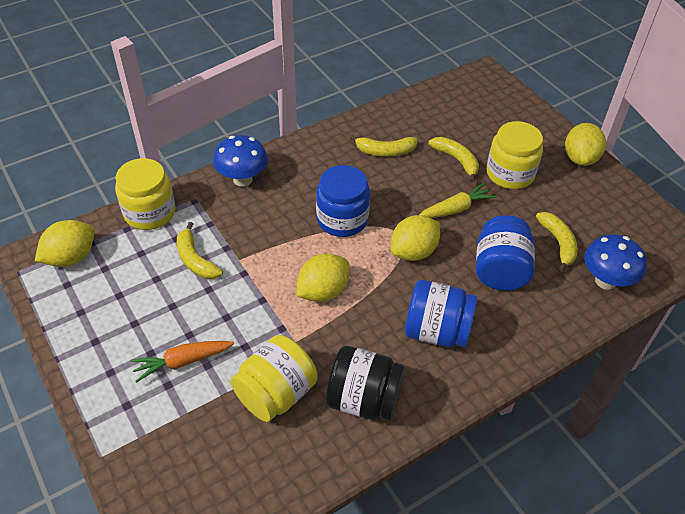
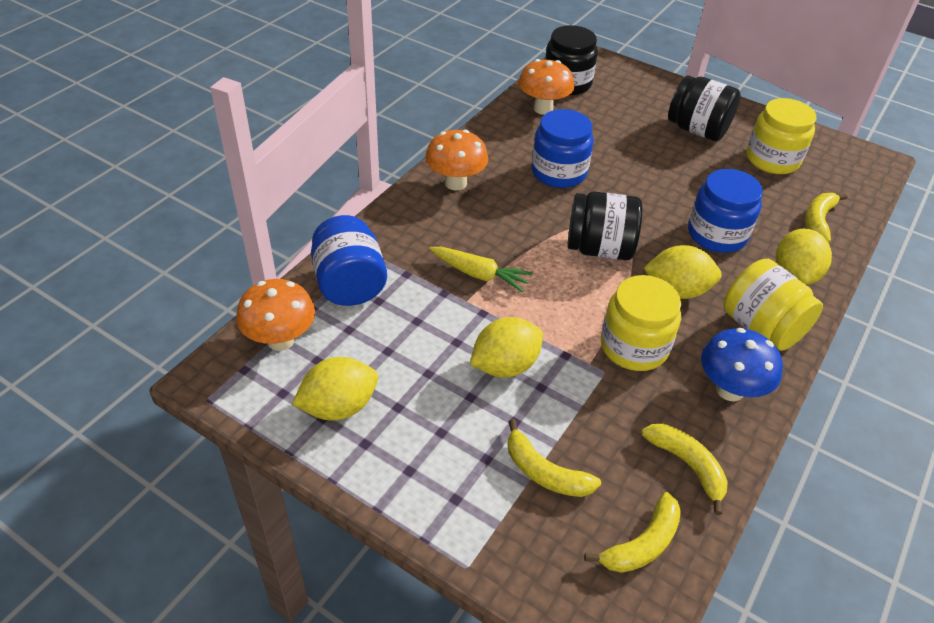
black jar: [326,346,405,420] = 1 -> [545,25,598,95] [568,192,642,260] [668,75,741,141] = 3
blue mushroom: [213,135,268,187] [584,234,646,290] = 2 -> [701,328,783,401] = 1
orange carrot: [131,341,234,383] = 1 -> none = 0
orange mushroom: none = 0 -> [236,279,315,351] [425,130,488,191] [518,59,574,115] = 3

